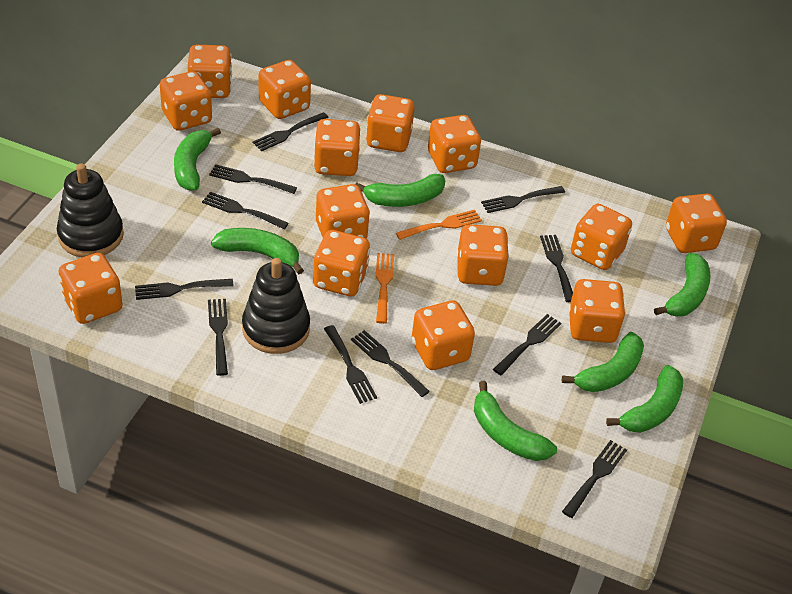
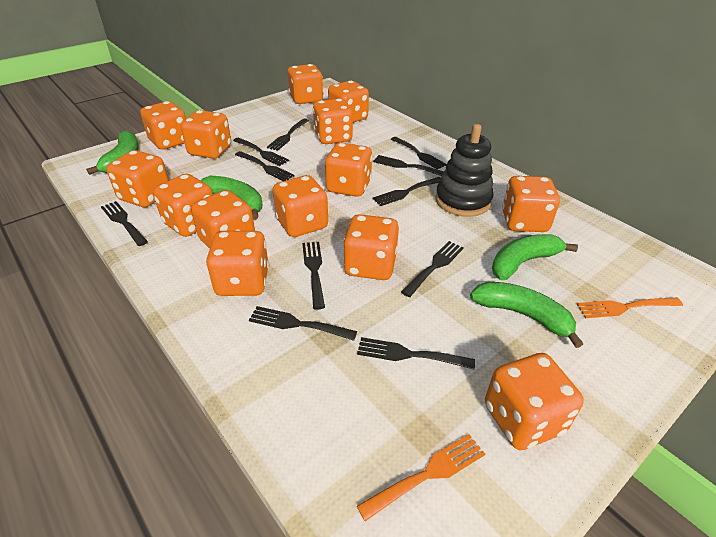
black stacking toy: [57,163,124,257] [242,258,310,354] = 2 -> [435,124,494,217] = 1
green banana: [174,128,221,191] [211,228,304,274] [355,174,445,207] [474,381,557,461] [562,332,644,392] [606,365,683,433] [654,253,710,316] = 7 -> [86,130,139,175] [200,176,263,219] [470,282,583,348] [492,234,578,280] = 4

